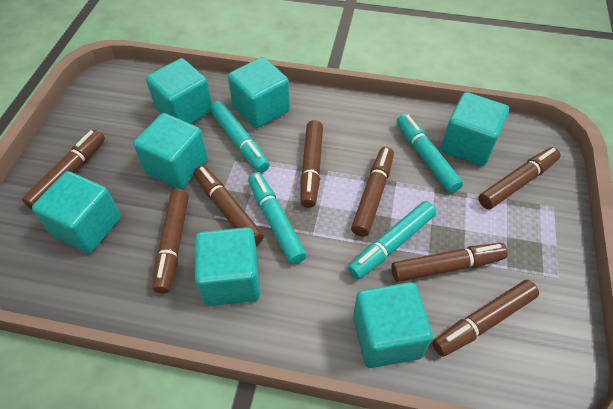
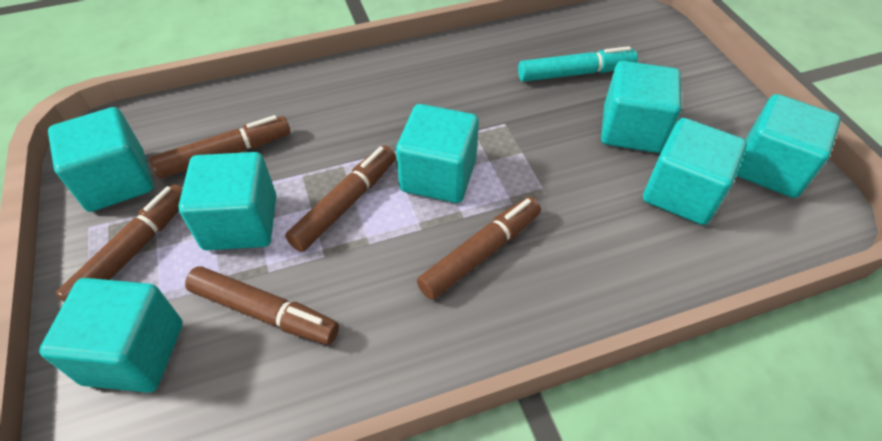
brown marker: [22,129,105,209] [152,189,189,294] [194,165,264,246] [300,120,323,208] [351,147,394,237] [391,243,508,282] [432,280,539,357] [478,147,561,209] = 8 -> [56,184,183,302] [150,115,290,179] [185,266,339,345] [285,145,396,252] [417,197,541,300] = 5
turquoise marker: [210,101,270,173] [248,172,307,264] [348,201,436,279] [397,114,463,193] = 4 -> [518,46,638,82] = 1

